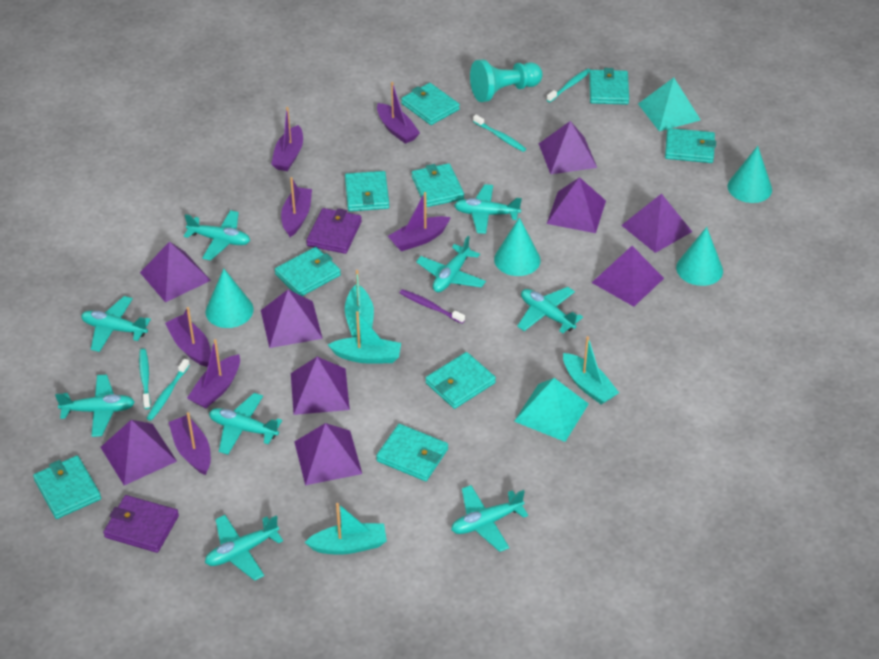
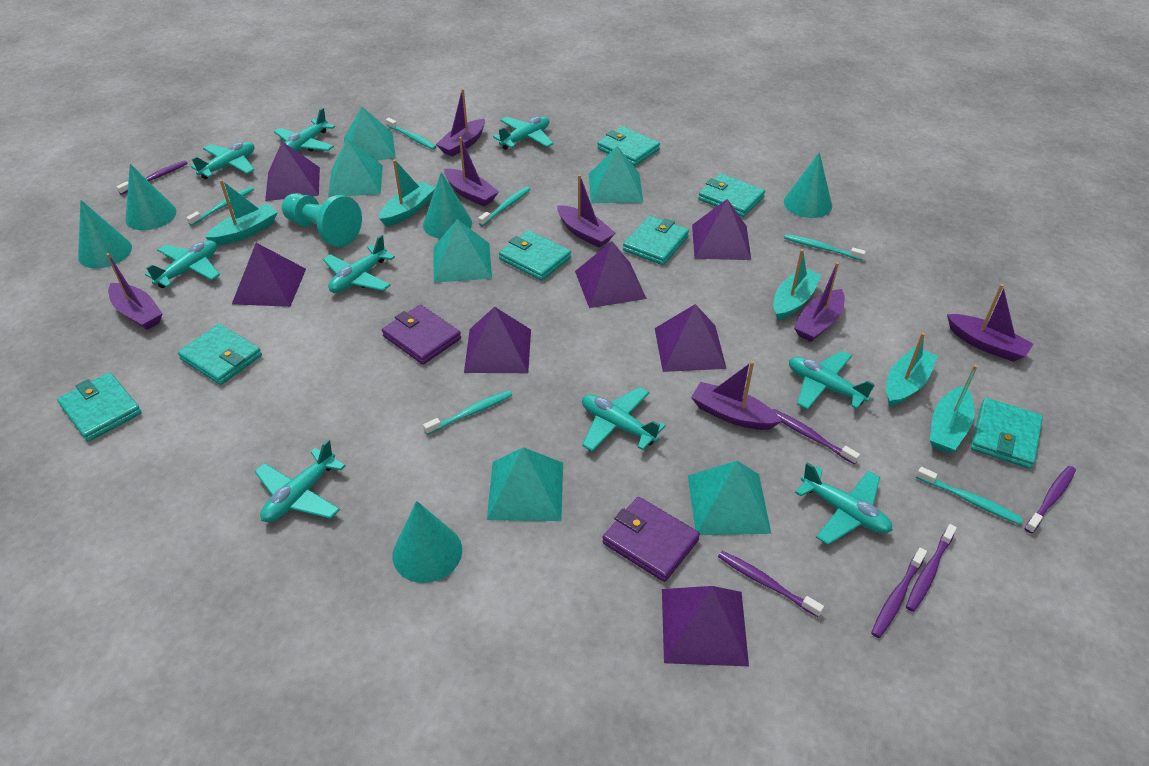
purple pyramid: [100,420,177,486] [140,242,211,302] [261,290,323,348] [291,357,350,415] [294,423,362,485] [539,121,597,174] [547,177,606,233] [592,246,664,307] [621,193,692,253] = 9 -> [232,243,306,307] [265,142,320,201] [464,307,531,373] [575,241,647,308] [655,304,727,372] [662,586,749,666] [692,199,751,260] = 7
purple toothbrush: [400,289,465,324] = 1 -> [116,160,188,195] [718,551,824,617] [772,409,860,464] [871,548,927,638] [906,524,957,612] [1025,466,1076,534] = 6
turquoise boat: [304,503,387,555] [328,311,401,364] [345,270,374,337] [563,336,619,405] = 4 -> [205,180,278,245] [379,159,435,226] [774,249,821,321] [886,332,938,407] [930,365,978,453] = 5
turquoise cone: [206,269,254,328] [494,217,541,276] [676,227,723,286] [727,146,772,203] = 4 -> [78,200,132,268] [125,164,177,230] [392,501,462,583] [423,172,472,239] [784,152,832,218] = 5
turquoise pyramid: [514,378,589,442] [638,78,701,131] = 2 -> [328,139,383,197] [344,107,396,160] [433,219,492,283] [487,447,563,521] [589,146,644,203] [688,461,771,535] = 6
turquoise toothbrush: [139,349,151,409] [147,359,190,421] [473,115,526,152] [547,69,590,102] = 4 -> [186,187,254,226] [386,118,436,150] [423,390,512,435] [478,186,530,226] [784,234,866,260] [916,467,1023,525] = 6
turquoise wallet: [33,455,101,519] [275,247,341,296] [345,171,389,211] [376,424,448,481] [401,83,460,125] [412,163,464,207] [425,352,496,409] [589,68,629,105] [665,128,716,163] = 9 -> [57,372,142,442] [178,324,262,385] [499,230,571,281] [597,126,660,166] [623,216,689,265] [698,173,765,217] [971,398,1043,469] = 7

